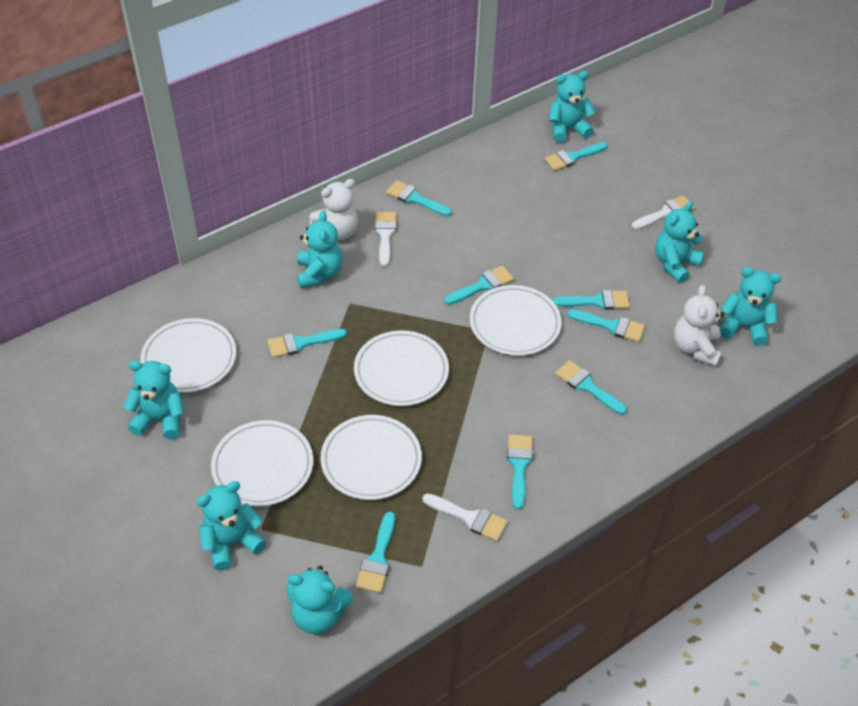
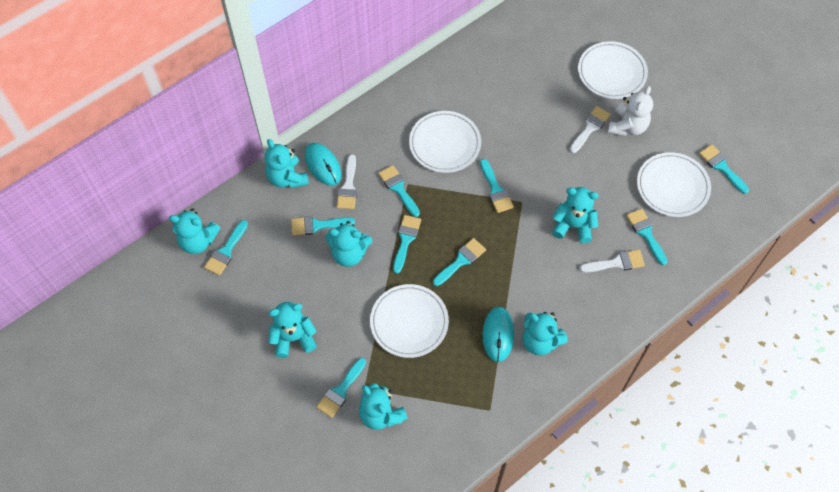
turquoise mouse: none = 0 -> [305,143,341,186] [483,307,514,362] = 2
white plate: [140,318,236,393] [211,420,313,506] [320,415,422,500] [354,330,449,406] [470,285,562,356] = 5 -> [370,284,449,358] [409,111,481,173] [578,41,648,99] [637,152,711,217] = 4
white teddy bear: [309,179,358,240] [674,285,724,366] = 2 -> [608,86,653,137] = 1

